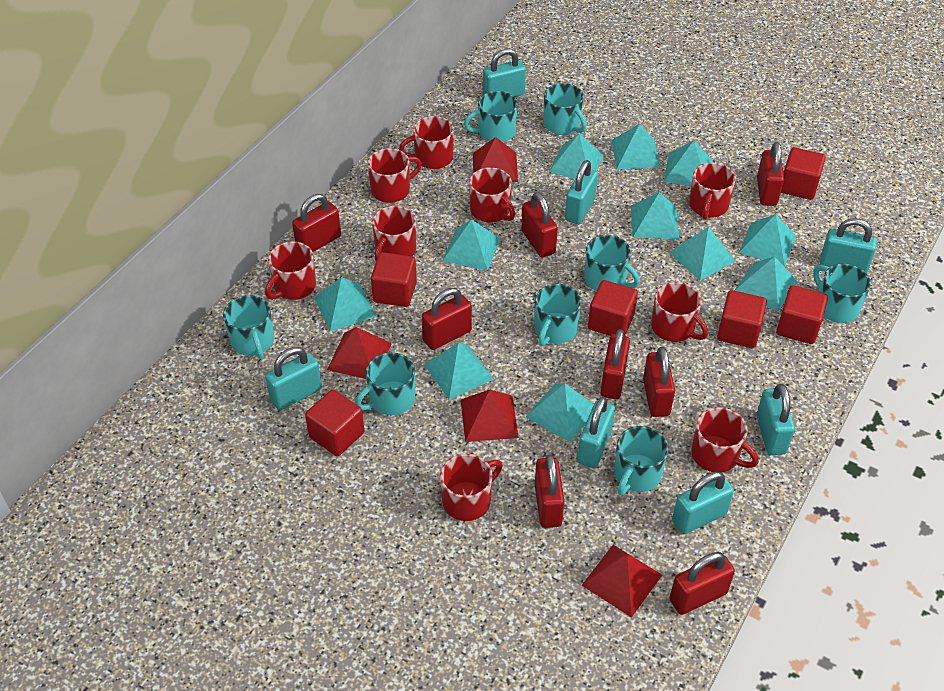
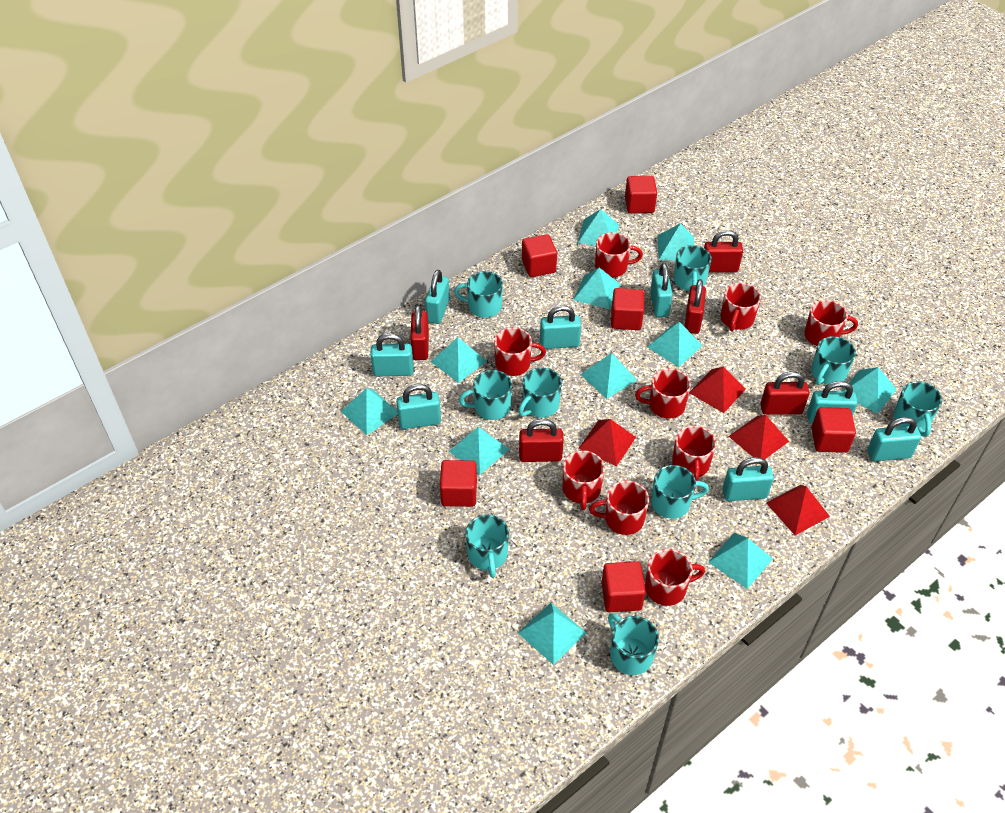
red padlock: [292,194,341,252] [422,288,472,350] [521,192,558,258] [535,454,565,528] [600,329,630,399] [643,347,675,417] [670,552,735,615] [757,142,784,206] = 8 -> [410,305,429,360] [519,419,564,462] [685,279,706,334] [704,230,743,273] [760,371,810,415] = 5
turquoise mug: [223,295,274,359] [355,352,415,415] [464,91,518,142] [534,284,582,346] [543,83,587,135] [584,235,640,291] [614,426,669,495] [813,264,871,323] = 8 -> [454,271,503,318] [459,370,512,420] [465,515,509,578] [518,368,562,418] [608,613,659,675] [651,465,709,519] [673,245,712,291] [811,336,856,385] [893,381,942,437] = 9
turquoise padlock: [265,347,322,410] [483,49,526,97] [565,160,598,224] [577,397,615,468] [672,472,734,534] [756,384,795,455] [820,218,877,274] = 7 -> [370,333,414,376] [396,384,441,429] [425,270,450,324] [540,305,581,349] [650,263,673,317] [722,457,774,501] [807,381,857,423] [868,417,921,461] = 8

